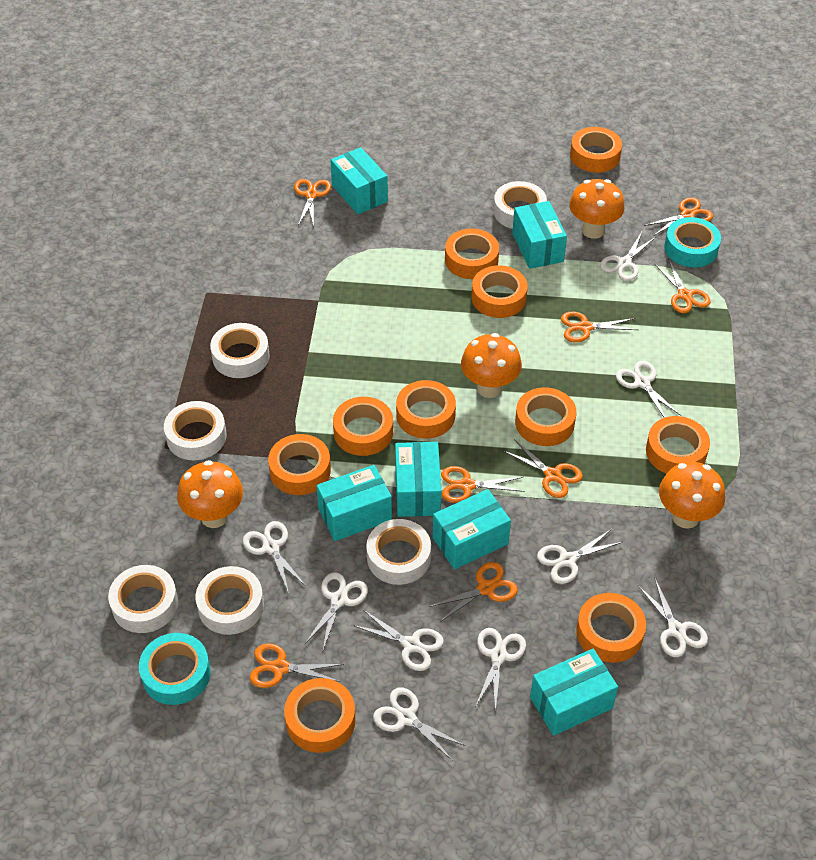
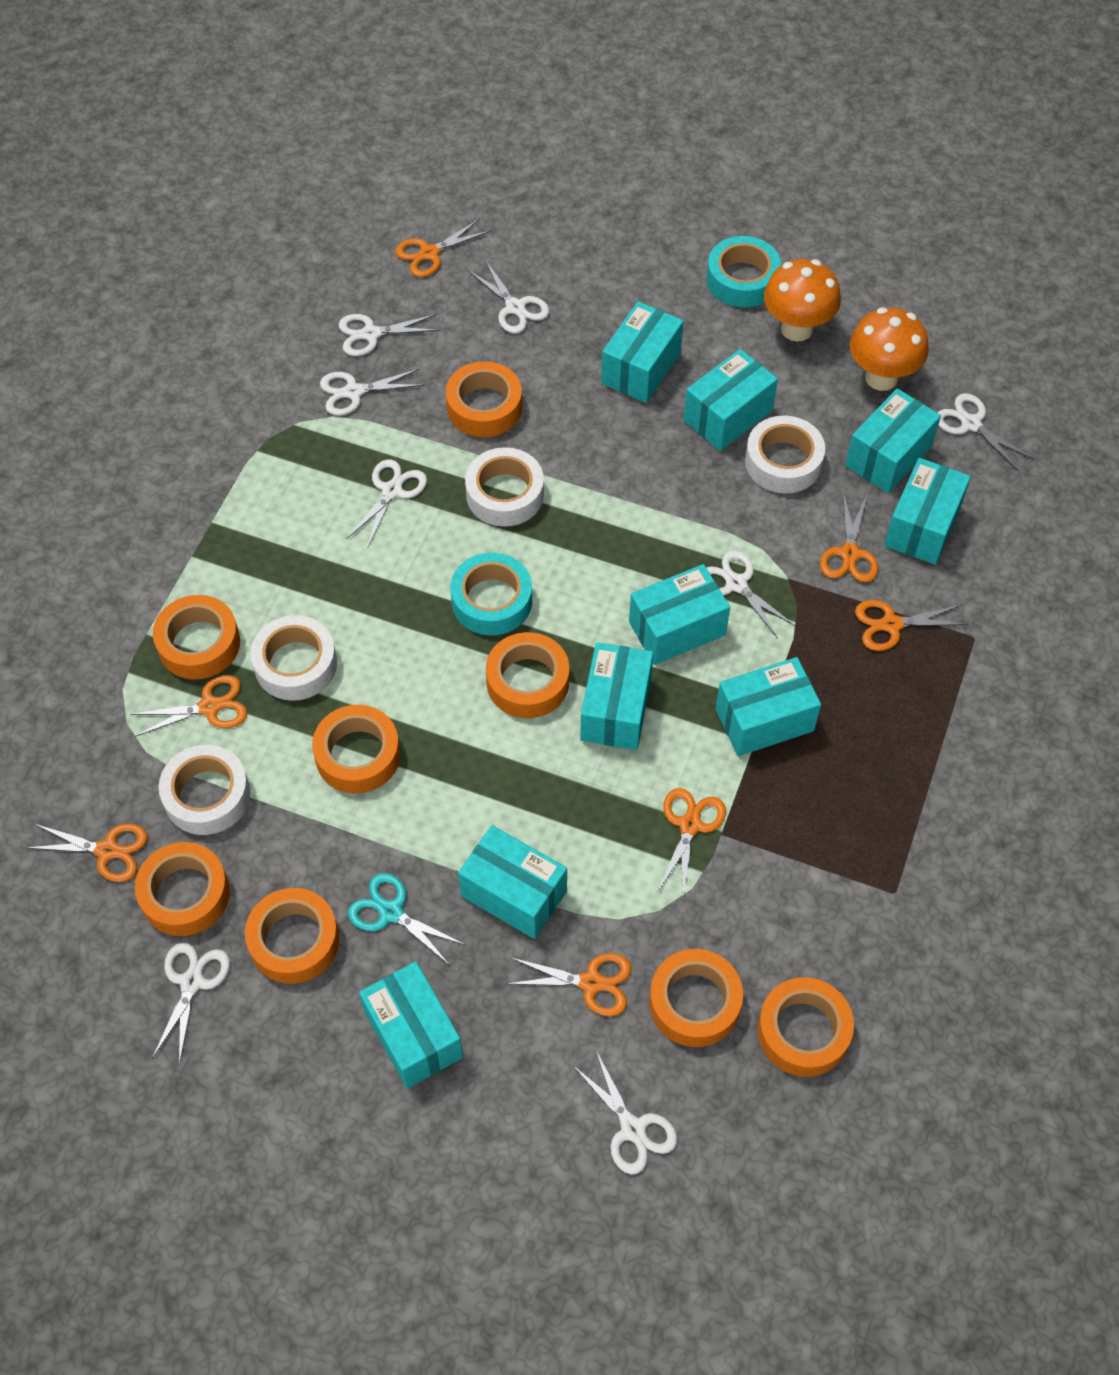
orange mushroom: [177,460,243,528] [461,333,522,398] [569,179,625,239] [659,462,725,529] = 4 -> [764,259,841,342] [850,307,929,391] = 2
orange scissors: [250,643,344,688] [294,179,331,227] [430,562,518,622] [441,466,525,503] [504,439,583,498] [561,312,638,342] [644,198,713,236] [654,260,711,313] = 8 -> [26,824,148,882] [131,675,247,737] [395,219,491,277] [507,953,631,1016] [658,788,726,897] [820,492,878,582] [855,600,969,651] = 7
orange tape: [268,434,331,495] [284,678,356,753] [333,397,393,456] [396,380,456,439] [445,228,499,279] [471,265,528,318] [515,387,576,446] [570,127,622,173] [576,593,646,663] [646,416,710,474] = 10 -> [135,842,230,936] [153,595,240,679] [245,888,339,984] [312,705,400,793] [446,361,522,437] [486,632,569,718] [649,949,743,1047] [757,977,854,1077] = 8
turquoise box: [316,465,392,541] [330,147,388,214] [395,442,441,517] [433,489,511,569] [512,201,567,269] [530,649,618,736] = 6 -> [359,961,463,1089] [458,825,567,939] [580,642,653,750] [601,301,684,403] [629,564,730,665] [684,349,778,451] [716,657,821,756] [845,388,941,493] [884,458,971,565] = 9
turquoise scissors: none = 0 -> [348,873,466,965] = 1
white scissors: [243,521,307,593] [304,572,368,650] [353,610,444,671] [373,687,465,761] [475,628,526,712] [537,529,622,584] [600,232,656,281] [616,361,681,418] [637,579,708,657] = 9 -> [152,943,230,1064] [320,369,424,416] [338,314,440,356] [347,459,427,547] [468,260,549,334] [574,1051,677,1175] [706,550,796,638] [937,393,1033,470] = 8
white tape: [108,565,178,633] [164,401,227,460] [195,566,264,635] [210,323,270,378] [366,519,431,585] [494,181,547,229] = 6 -> [159,745,250,835] [251,615,337,701] [465,447,544,527] [745,415,825,493] = 4

